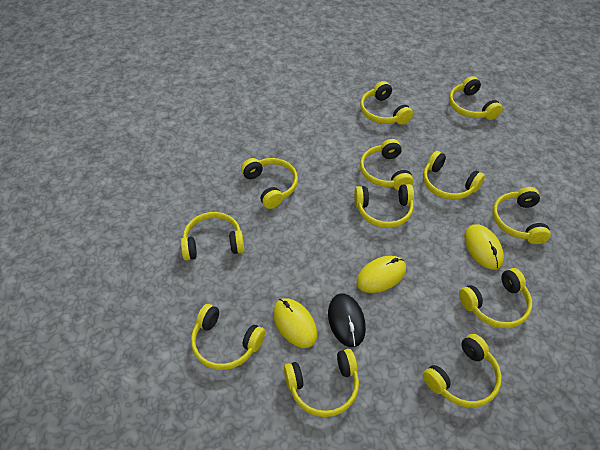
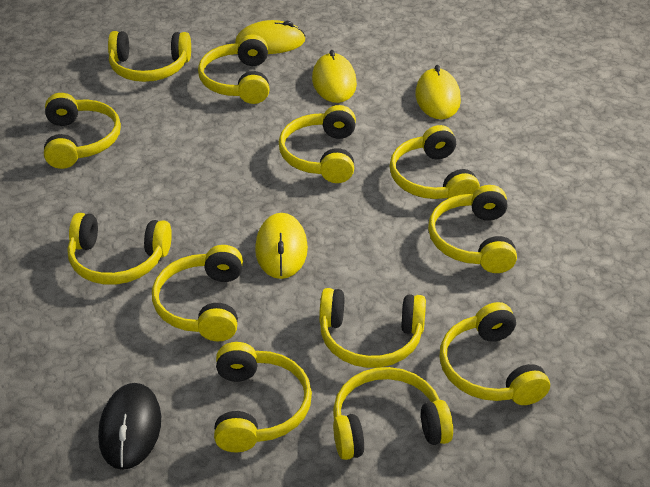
yellow mouse: [273,298,317,348] [356,256,406,293] [464,224,504,270] = 3 -> [235,20,306,54] [255,213,308,279] [312,50,357,103] [415,65,461,119] = 4

